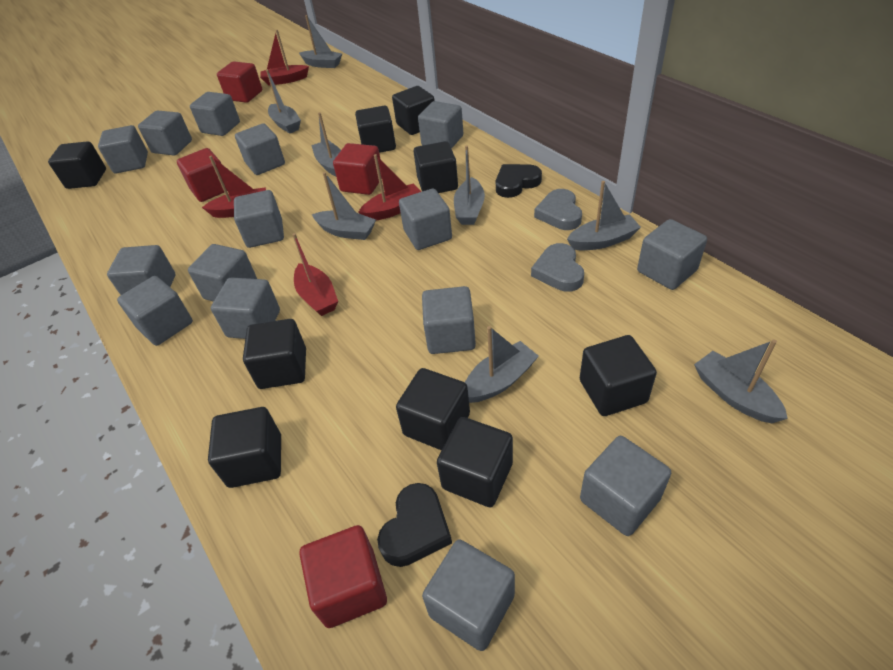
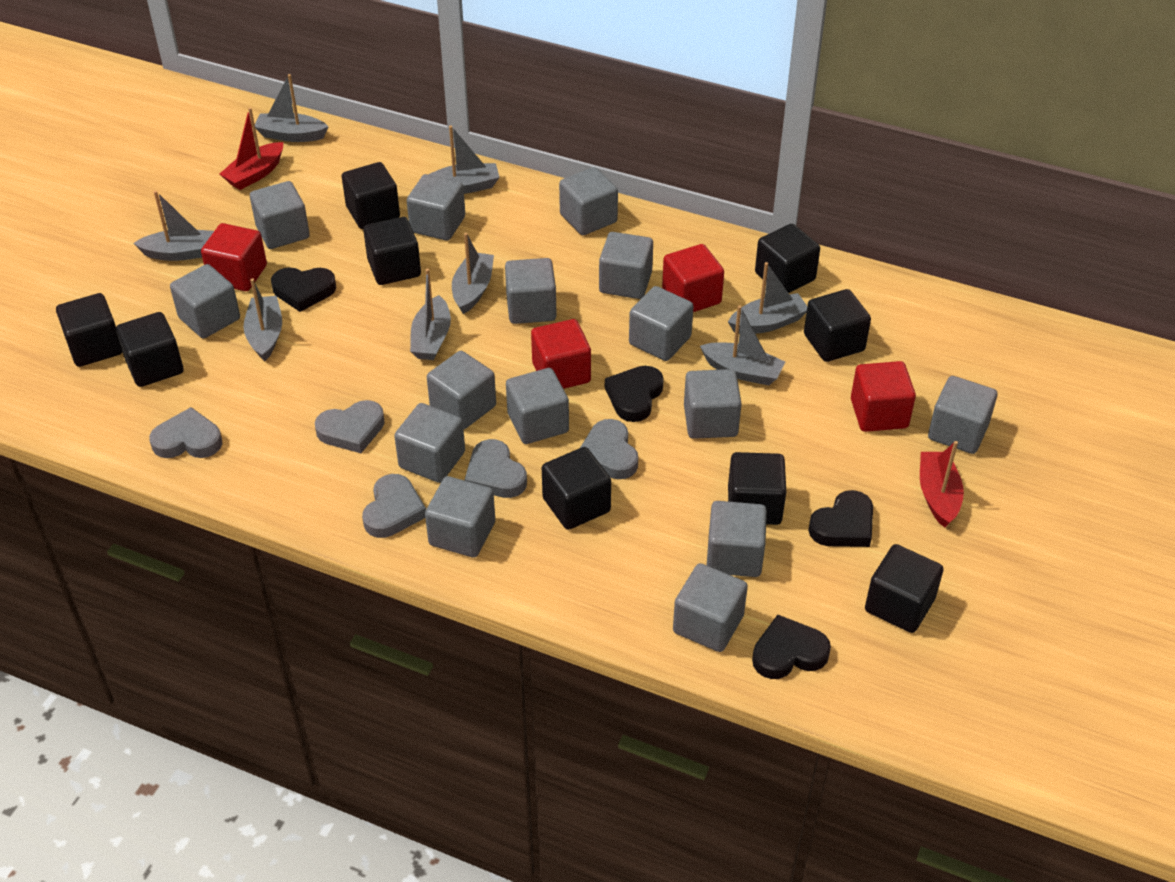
black heart: [377,483,452,567] [496,164,542,198] = 2 -> [271,267,336,312] [605,366,664,422] [752,615,831,679] [808,490,873,547] = 4
grey heart: [531,243,584,292] [534,189,582,230] = 2 -> [149,407,222,458] [315,400,385,453] [362,474,426,538] [465,439,527,498] [580,419,638,479] = 5
red boat: [202,156,266,218] [260,30,309,86] [292,233,338,316] [359,154,421,221] = 4 -> [220,107,283,190] [920,441,964,528] = 2

